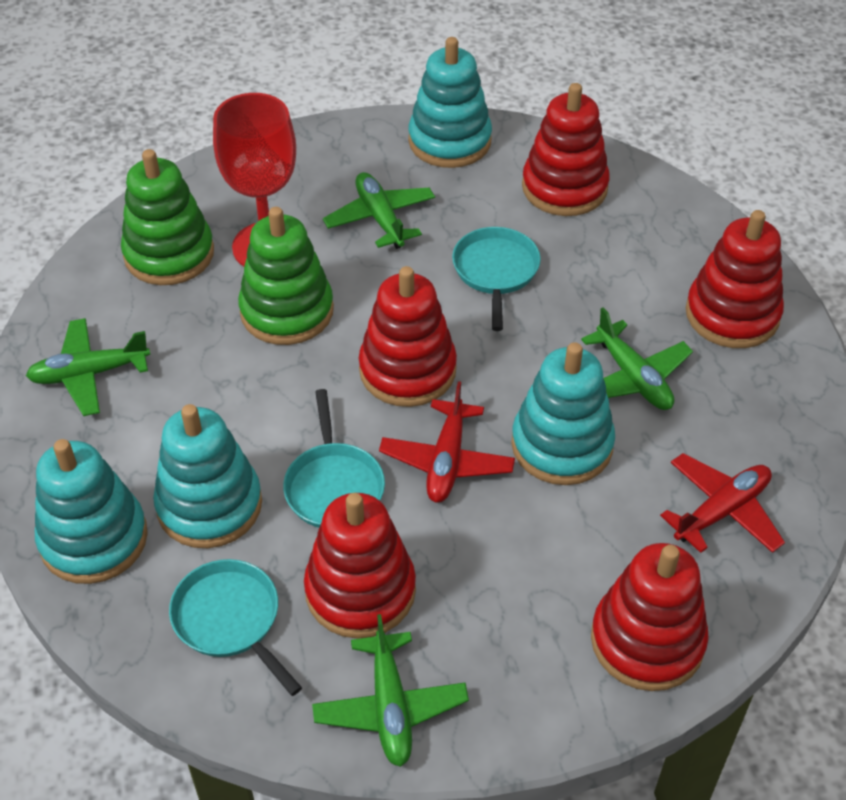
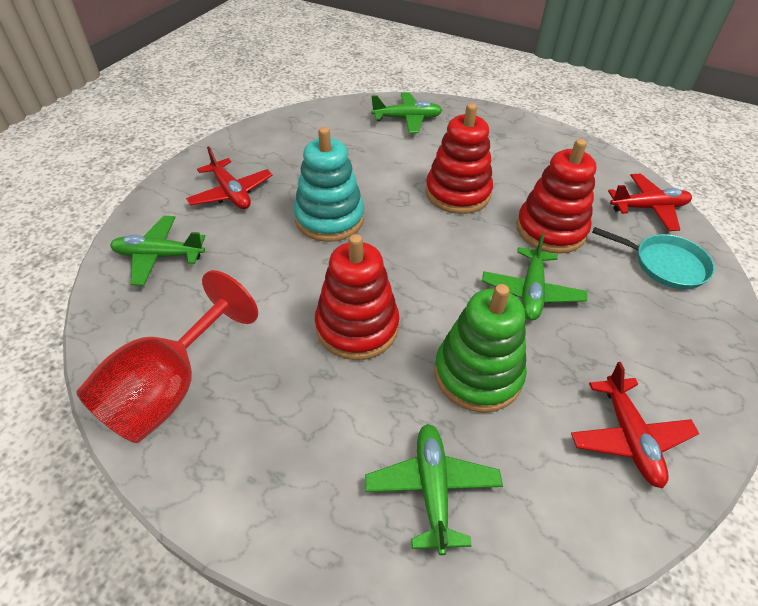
green stacking toy: [121,149,214,285] [238,207,334,345] = 2 -> [434,284,527,413] = 1
red plane: [379,381,515,503] [660,453,785,553] = 2 -> [186,146,272,209] [571,362,699,489] [608,174,692,231] = 3
red stacking toy: [304,493,416,639] [359,266,457,407] [522,83,610,216] [591,543,709,691] [686,210,784,348] = 5 -> [315,234,399,360] [425,103,493,214] [516,139,596,254] = 3
turquoise pan: [169,559,302,696] [283,389,385,528] [452,227,541,331] = 3 -> [592,227,715,289] = 1
turquoise stacking toy: [35,439,148,584] [153,404,262,548] [408,37,492,168] [511,342,615,485] = 4 -> [294,127,364,242] = 1

